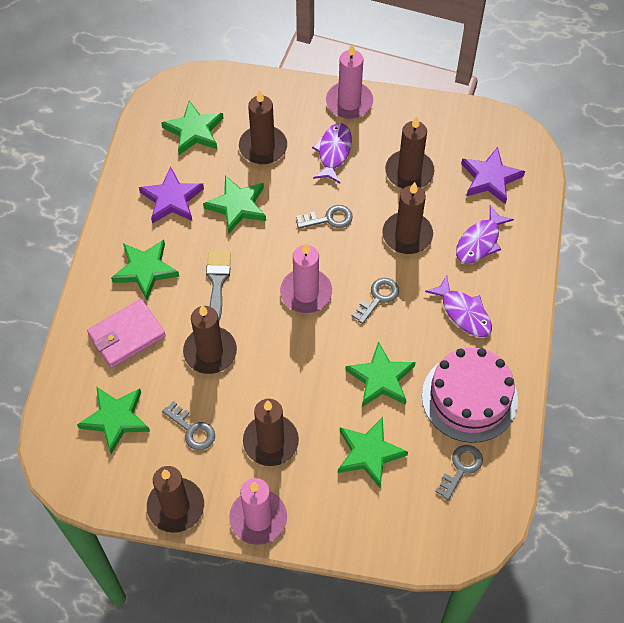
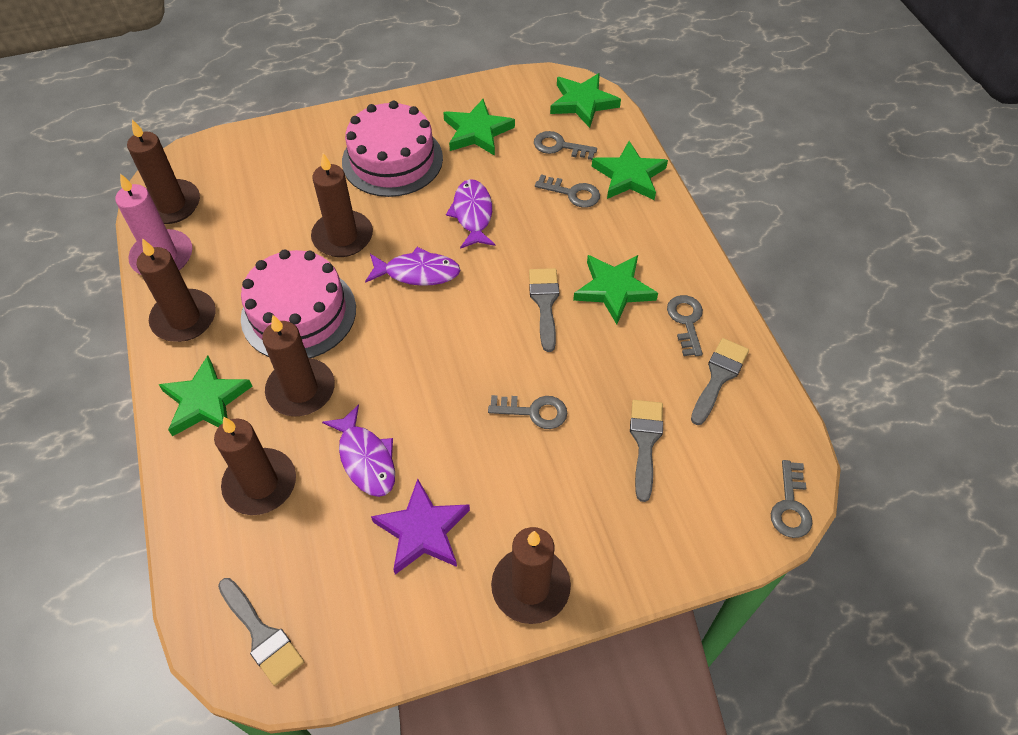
green star: [77,387,150,454] [111,240,180,300] [161,101,224,155] [203,175,266,233] [338,417,408,488] [345,341,416,407] = 6 -> [158,355,253,436] [443,99,515,156] [550,73,621,128] [573,255,658,324] [592,141,668,200] = 5
grey brush: [206,252,231,321] = 1 -> [218,578,304,686] [529,268,559,352] [630,400,663,502] [691,338,749,425] = 4
grey key: [162,401,215,450] [296,205,353,229] [352,278,399,324] [435,445,483,500] = 4 -> [488,395,567,429] [534,131,597,160] [535,174,600,208] [667,295,703,356] [771,460,812,538] = 5
pink cake: [422,347,518,443] = 1 -> [241,249,356,358] [342,101,443,197] = 2
pink candle: [229,478,287,545] [280,243,332,313] [326,44,373,119] = 3 -> [115,173,192,275] = 1
pink wallet: [87,299,166,368] = 1 -> none = 0
purple star: [139,167,204,224] [461,147,525,205] = 2 -> [371,479,470,575] = 1

